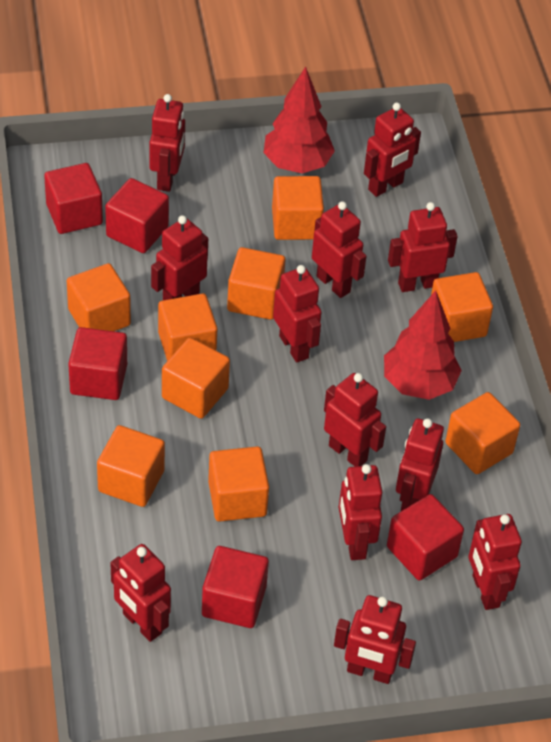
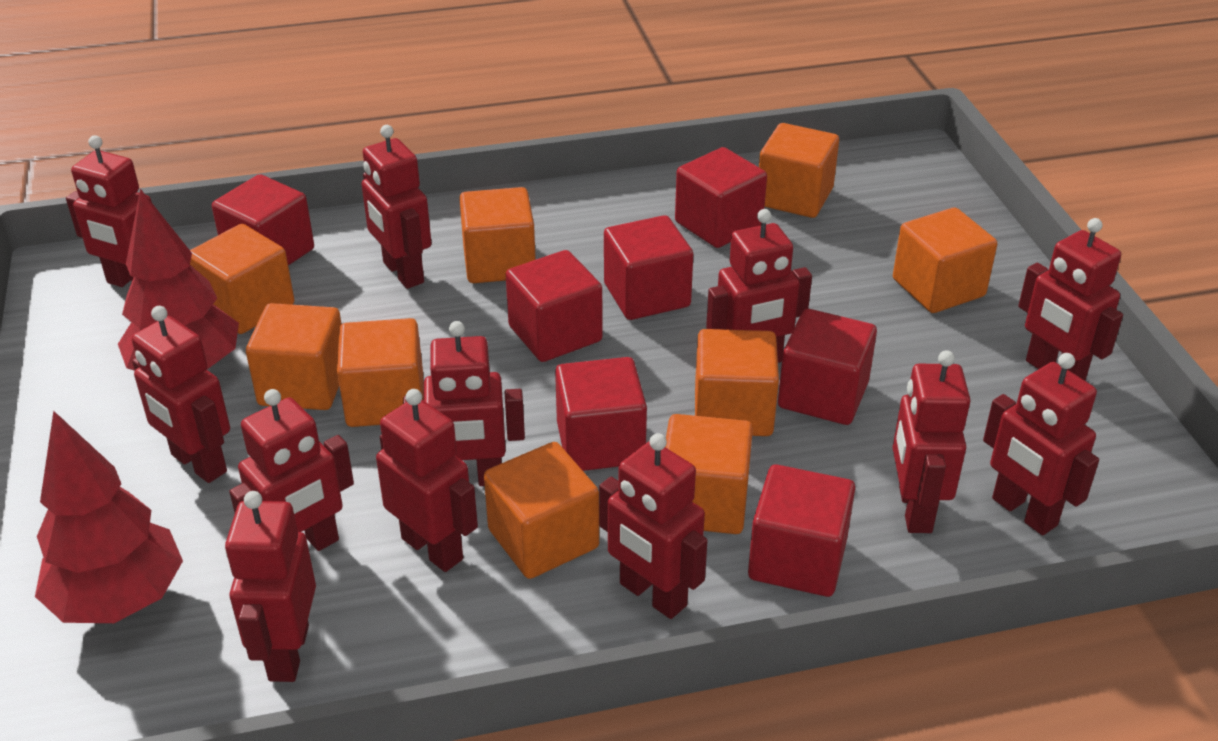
red cube: [44,163,103,234] [68,327,127,400] [105,178,169,253] [202,546,269,628] [387,494,464,581] = 5 -> [212,174,314,265] [506,250,603,362] [555,357,647,471] [604,215,693,320] [675,147,767,248] [748,464,855,597] [778,309,877,425] = 7

